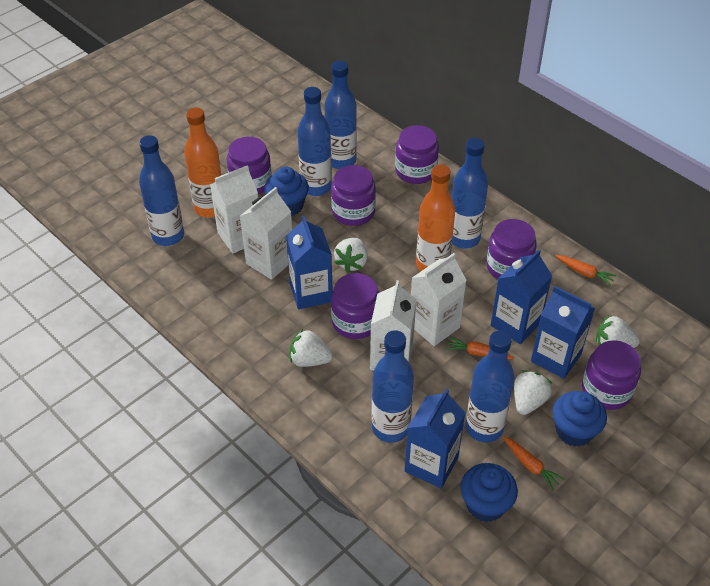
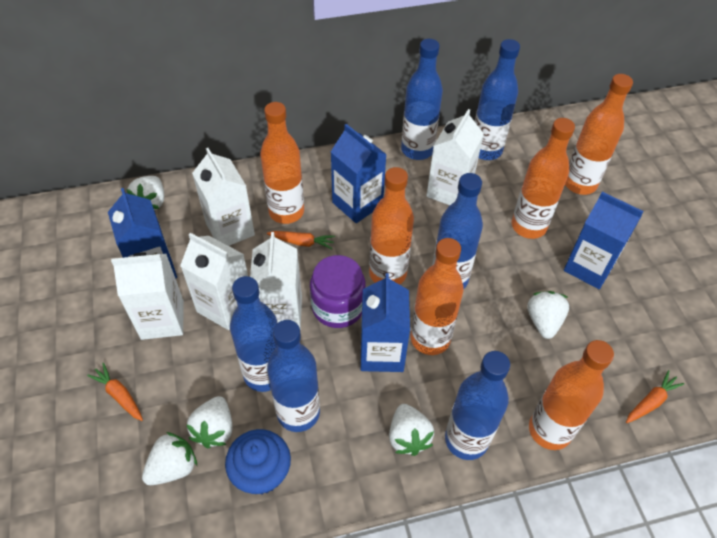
blue cupcake: [264,166,309,216] [460,463,518,522] [552,391,607,447] = 3 -> [225,429,291,495] = 1
orange bottle: [184,107,222,217] [416,164,455,271] = 2 -> [260,102,304,224] [369,167,414,285] [411,238,464,355] [512,118,575,239] [529,340,614,450] [565,74,633,195] = 6
purple jar: [227,137,272,194] [331,165,376,226] [331,273,379,339] [395,125,439,184] [486,219,537,279] [582,340,641,410] = 6 -> [310,255,366,328] = 1
white carton: [210,165,258,254] [240,187,292,280] [370,280,416,371] [411,253,467,346] = 4 -> [111,252,184,340] [180,233,248,330] [192,148,255,246] [250,232,302,330] [426,109,484,205] = 5
white strawberry: [290,329,333,367] [334,238,368,273] [514,370,552,415] [596,315,640,348] = 4 -> [126,176,164,210] [142,432,197,485] [186,396,233,448] [389,404,434,456] [527,291,569,339] = 5

